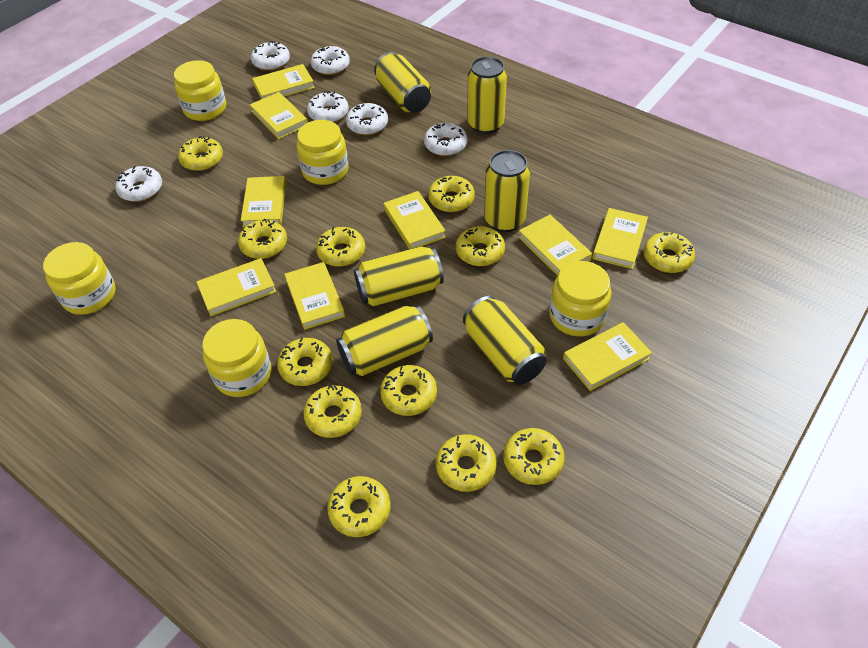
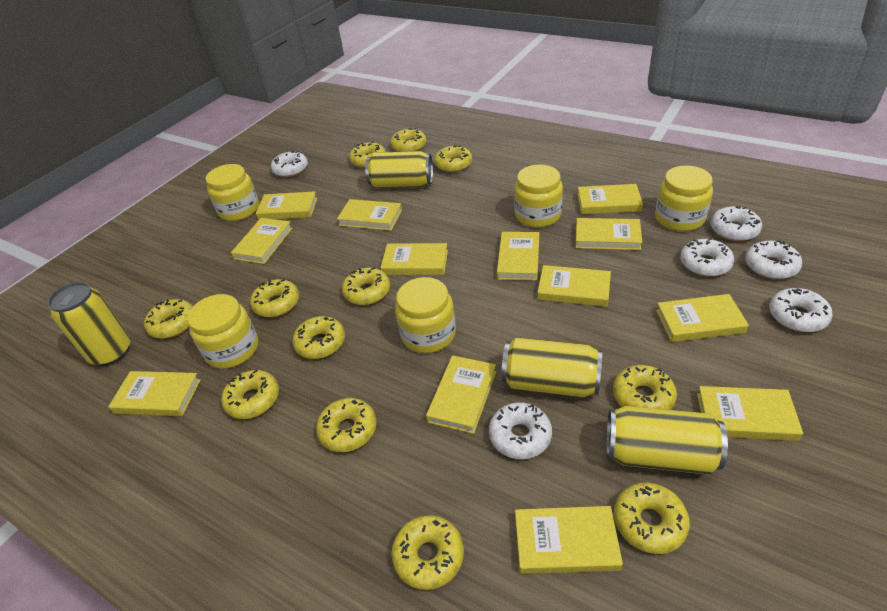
yellow book: [196,258,276,316] [241,176,286,228] [250,92,308,139] [252,64,315,99] [284,262,345,330] [384,191,446,249] [518,215,592,276] [563,322,652,391] [592,208,648,269] = 9 -> [108,371,201,416] [231,218,293,264] [256,191,318,220] [337,199,402,231] [380,243,448,275] [426,355,496,434] [497,232,539,281] [515,506,623,574] [537,265,611,307] [576,218,643,250] [577,184,643,214] [656,294,749,342] [697,386,803,441] = 13
yellow can: [336,305,433,376] [354,246,444,306] [374,52,431,112] [463,296,547,385] [467,56,507,134] [484,150,530,232] = 6 -> [47,282,130,366] [365,151,433,188] [501,337,602,397] [606,406,728,475] = 4

